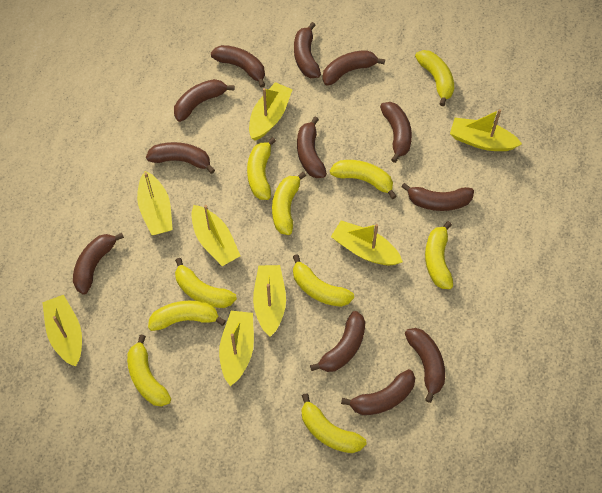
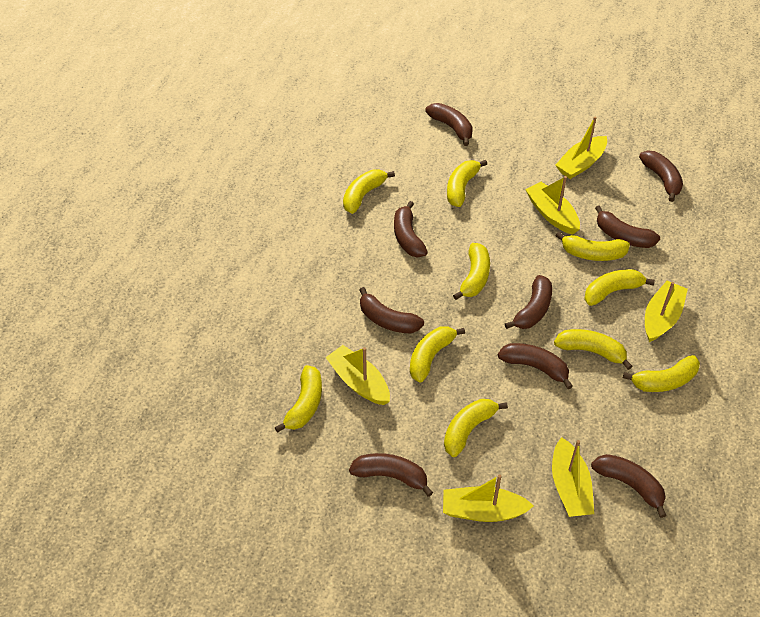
brown banana: [73,233,124,294] [146,142,215,174] [174,79,234,122] [211,45,265,88] [294,22,321,78] [297,117,327,178] [310,311,365,372] [322,50,385,86] [341,369,415,415] [380,102,412,163] [402,183,474,211] [405,328,445,403] = 12 -> [349,453,433,497] [359,287,424,333] [394,201,428,257] [425,103,473,146] [498,343,573,389] [505,275,552,329] [591,454,667,518] [595,205,660,248] [639,150,683,202] = 9
yellow boat: [42,295,82,367] [137,171,173,235] [191,205,240,266] [219,311,254,386] [249,82,293,141] [253,265,286,337] [331,221,403,265] [450,109,522,151] = 8 -> [325,345,390,405] [443,474,534,522] [525,176,580,235] [552,437,594,517] [556,116,607,179] [645,281,688,342] = 6

